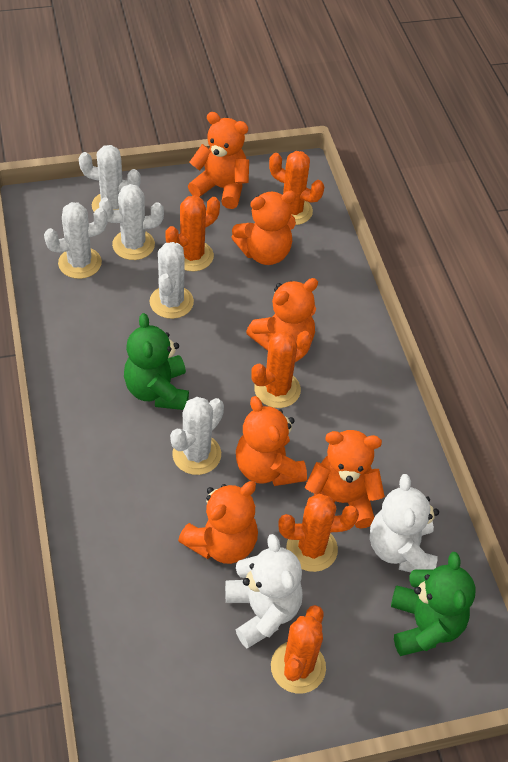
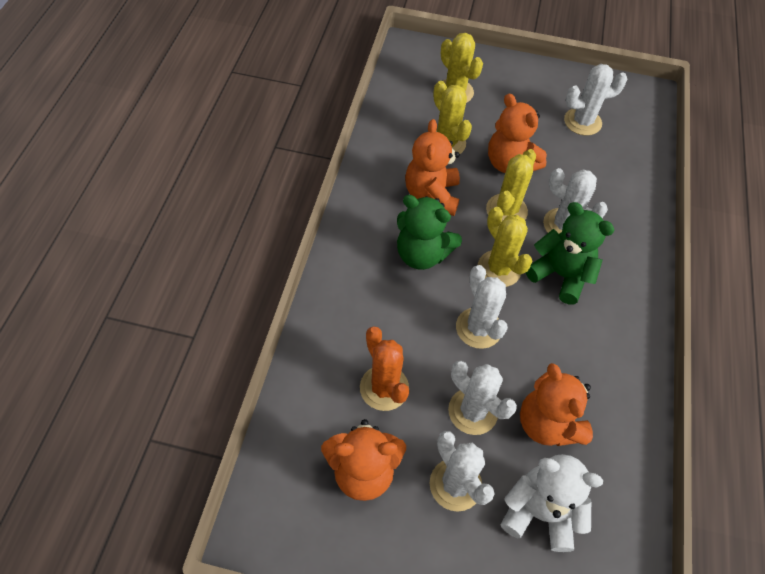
orange cactus: [165,195,220,271] [251,331,312,408] [269,151,324,225] [271,605,326,693] [278,493,359,572] = 5 -> [360,326,409,411] = 1
orange teddy bear: [178,481,258,564] [188,112,249,209] [231,191,296,265] [236,396,307,486] [246,278,318,351] [305,430,385,529] = 6 -> [321,419,406,501] [405,119,460,216] [488,94,547,173] [520,363,593,446] = 4
white teddy bear: [225,534,303,648] [370,474,439,572] = 2 -> [500,454,603,552] = 1
yellow cactus: none = 0 -> [433,81,472,154] [441,33,483,103] [478,207,532,287] [486,149,536,222] = 4

